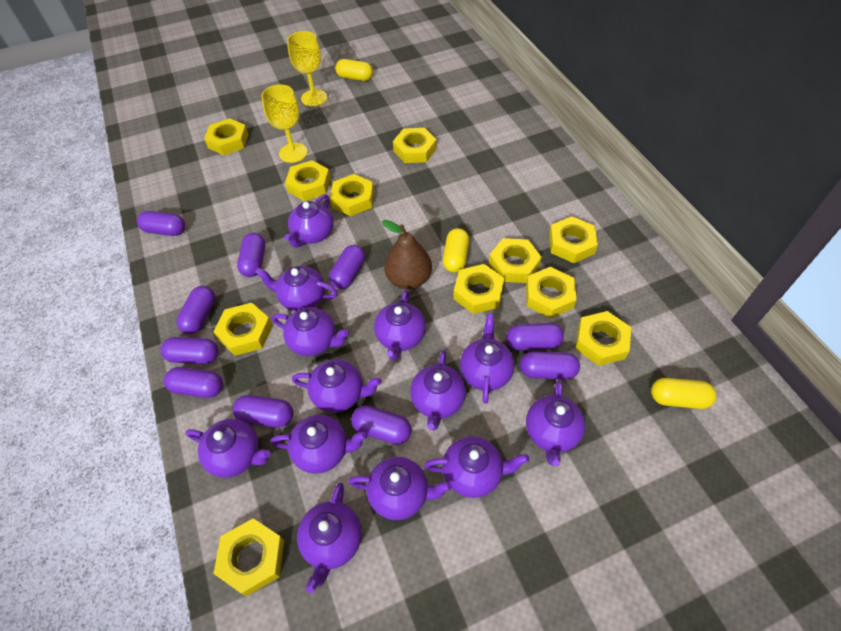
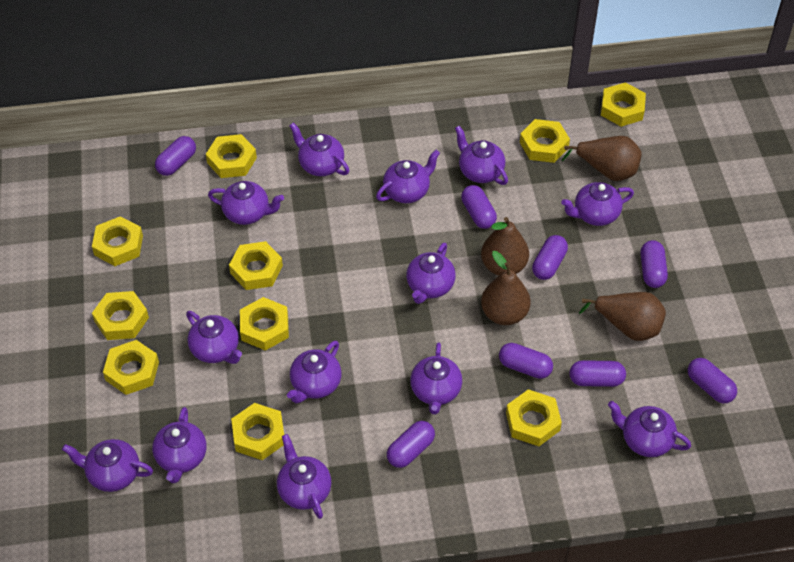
brown pear: [382,220,432,290] = 1 -> [481,217,529,276] [481,251,531,325] [562,136,642,181] [579,292,666,341] = 4
purple capsule: [137,211,185,236] [160,337,218,364] [164,367,223,398] [177,286,216,334] [233,395,293,427] [237,233,265,277] [329,245,365,289] [351,406,411,444] [506,323,564,350] [520,351,580,379] = 10 -> [155,136,196,176] [387,421,435,468] [461,185,497,229] [499,343,553,379] [532,235,568,280] [569,360,626,387] [641,240,668,288] [688,358,737,403] = 8
yellow capsule: [335,59,373,81] [443,228,469,273] [651,378,717,409] = 3 -> none = 0
yellow goblet: [261,84,308,163] [287,31,327,106] = 2 -> none = 0
yellow nut: [204,118,249,155] [213,518,284,596] [214,303,272,356] [285,160,331,201] [330,174,374,216] [393,128,437,163] [453,264,504,314] [489,238,542,283] [526,267,577,318] [549,216,598,263] [575,311,631,366] = 11 -> [92,216,143,266] [92,291,149,340] [103,340,159,395] [206,134,257,178] [229,241,283,290] [231,403,284,460] [240,297,289,351] [506,389,562,446] [520,119,570,163] [601,82,646,127] = 10

